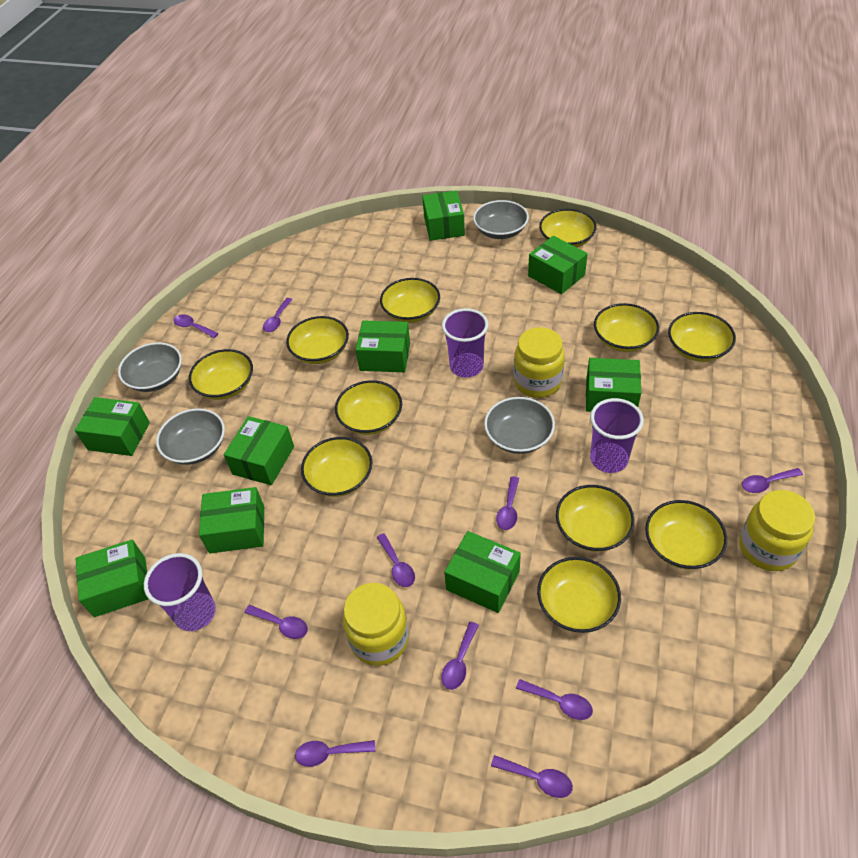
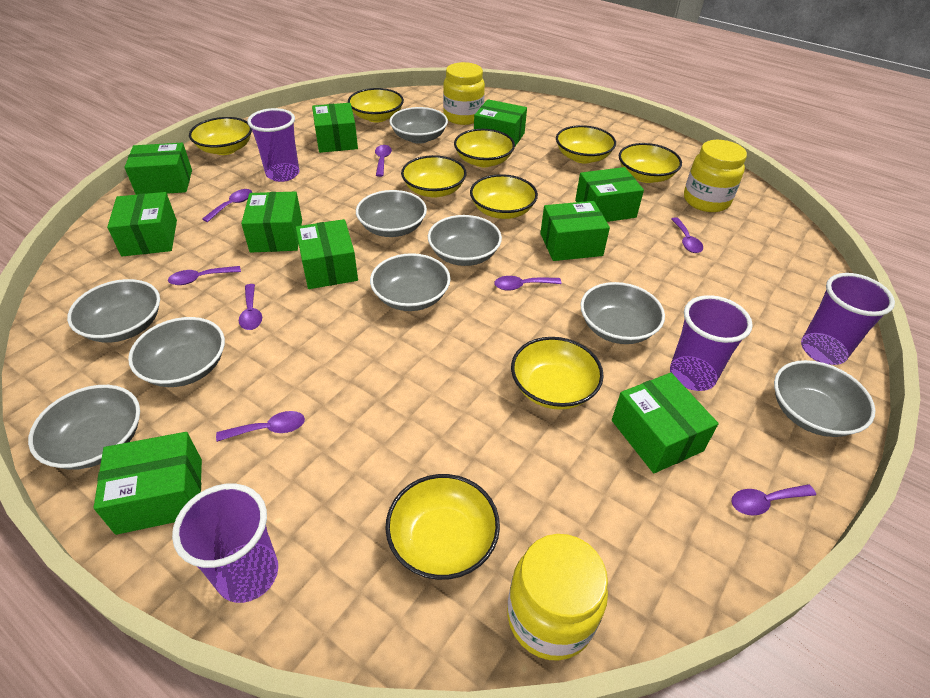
green box: [75,397,150,456] [76,540,148,617] [199,487,264,553] [224,416,294,485] [356,320,410,372] [422,190,465,241] [444,531,521,613] [528,236,588,294] [586,358,641,412] = 9 -> [94,432,202,535] [107,192,177,257] [124,143,192,195] [241,191,302,253] [296,219,358,289] [312,103,358,153] [474,99,527,146] [540,201,610,261] [575,167,644,222] [612,373,719,473] = 10
grey bowl: [118,342,182,392] [156,408,225,465] [473,200,529,239] [484,397,555,454] = 4 -> [28,385,140,470] [67,279,160,343] [128,317,225,387] [356,190,427,237] [370,253,450,311] [390,107,448,144] [428,215,502,266] [580,282,665,344] [774,360,875,437] = 9
purple cup: [144,553,216,631] [442,308,489,378] [590,398,644,473] = 3 -> [172,484,278,603] [247,108,299,182] [670,295,753,391] [801,273,895,365] = 4
purple spoon: [173,314,218,338] [245,605,308,639] [263,298,293,332] [295,740,375,767] [376,533,415,587] [441,622,479,690] [491,755,573,798] [496,477,519,530] [516,679,593,720] [742,468,803,493] = 10 -> [168,266,241,285] [202,189,252,222] [216,411,305,442] [239,284,262,330] [375,145,392,177] [494,276,562,291] [671,217,703,253] [731,484,816,516] = 8
yellow bowl: [189,349,253,400] [286,316,349,364] [301,437,373,497] [335,380,402,435] [380,278,440,323] [537,557,621,633] [539,209,597,248] [556,485,634,552] [594,303,659,352] [645,500,727,569] [668,312,736,362] = 11 -> [189,117,252,155] [348,88,404,123] [385,474,500,580] [401,155,467,198] [454,129,515,167] [470,174,538,219] [511,337,604,410] [556,125,616,164] [619,143,682,183] = 9

